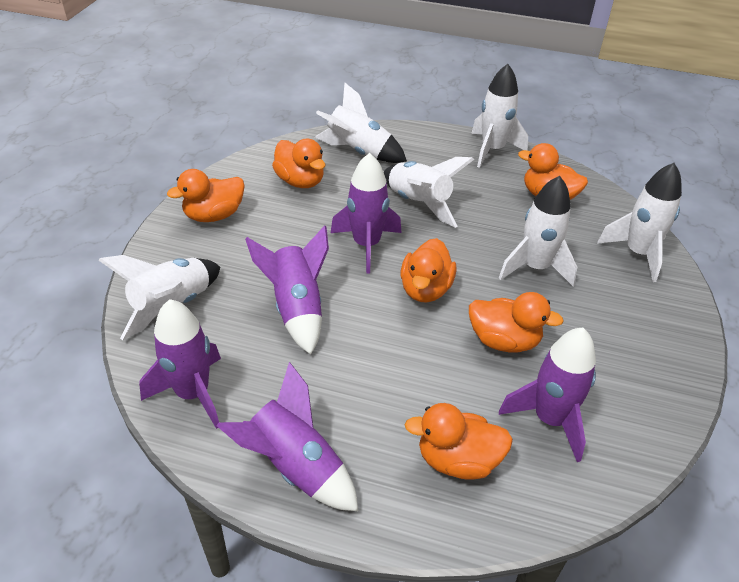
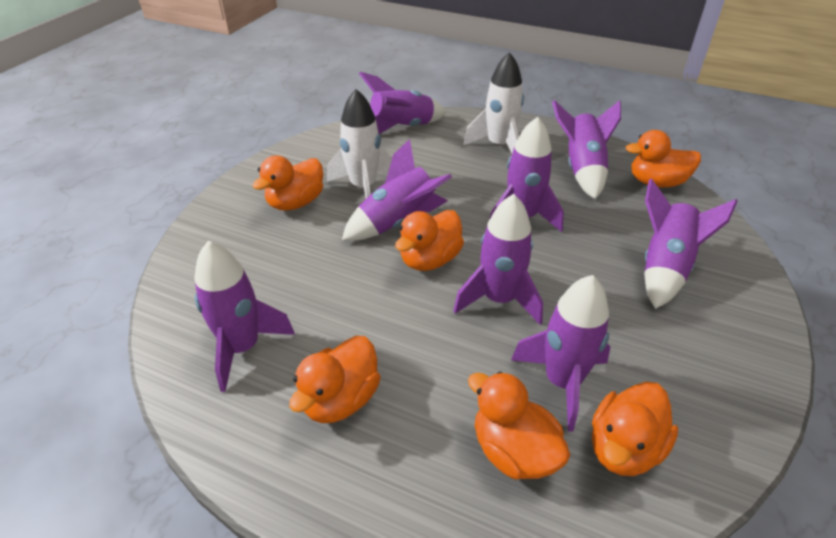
purple rocket: [139,299,221,429] [216,362,358,511] [245,225,329,355] [331,153,402,273] [499,327,596,462] = 5 -> [194,241,295,392] [342,139,452,241] [359,72,446,134] [453,194,543,325] [489,117,564,232] [511,275,611,432] [552,100,621,199] [644,178,738,309] = 8
white rocket: [99,255,220,340] [315,83,407,163] [384,157,474,228] [471,64,528,168] [499,176,577,287] [597,163,682,282] = 6 -> [327,89,392,199] [463,52,524,153] = 2

